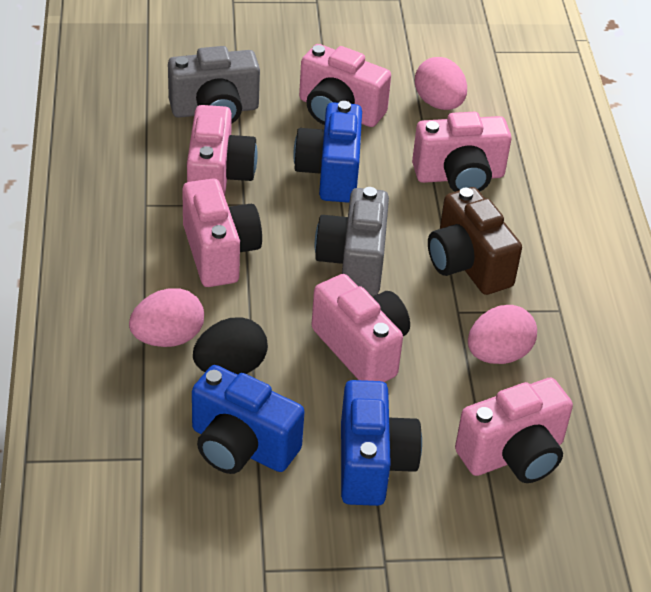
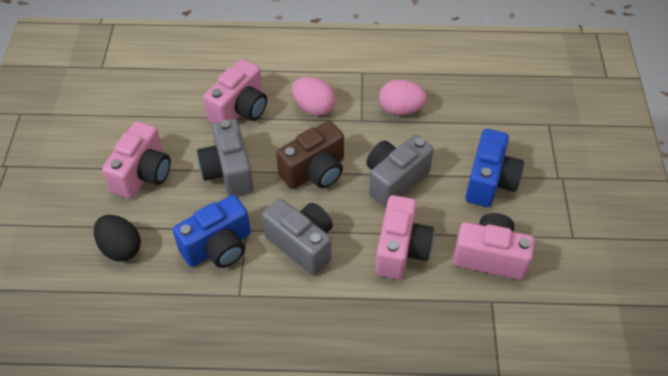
blue camera: [192,365,305,474] [293,101,362,203] [341,380,422,506] = 3 -> [173,195,251,268] [465,129,524,207] = 2
grey camera: [168,46,260,124] [315,187,389,296] = 2 -> [197,119,254,196] [262,199,333,275] [366,135,434,208] = 3
pink camera: [182,178,262,287] [187,105,258,196] [299,44,391,127] [311,274,410,382] [412,112,512,192] [455,378,573,483] = 6 -> [102,121,171,199] [203,59,267,124] [375,195,434,279] [453,213,535,280] = 4
pink egg: [129,288,204,347] [415,57,467,110] [468,305,537,364] = 3 -> [292,77,336,116] [379,79,427,115] = 2

